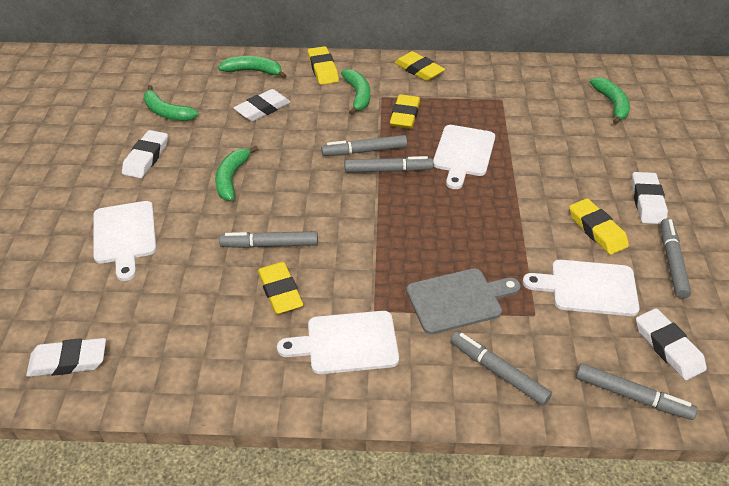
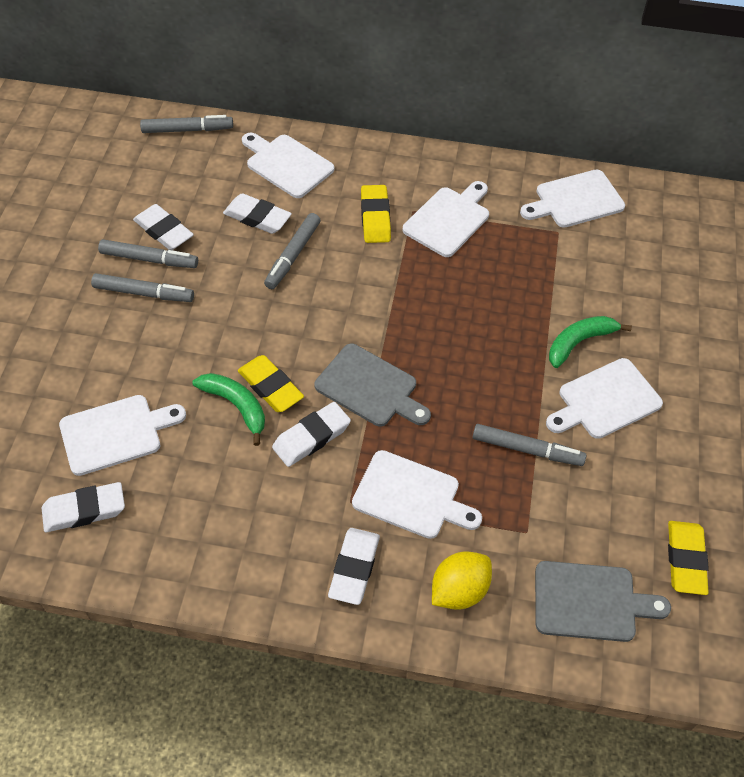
green banana: [144,85,199,121] [215,146,258,201] [218,56,287,78] [341,69,370,115] [590,77,630,124] = 5 -> [192,373,265,446] [549,316,632,368] = 2
grey cutting board: [406,268,521,334] = 1 -> [315,344,431,427] [535,561,671,642] = 2
grey marker: [219,231,318,248] [321,135,407,156] [345,156,433,173] [451,331,552,406] [576,363,697,420] [661,218,691,299] = 6 -> [91,273,194,302] [98,239,198,268] [140,115,233,133] [264,213,320,289] [473,424,586,466] = 5
white cutting board: [93,201,156,281] [277,311,399,374] [433,125,495,189] [523,260,639,316] = 4 -> [59,395,186,476] [242,133,334,198] [352,450,482,539] [402,181,489,257] [520,170,625,228] [546,358,663,439] = 6
yellow eraser: [258,262,303,314] [308,46,339,85] [390,94,420,129] [394,51,445,81] [569,198,629,255] = 5 -> [238,355,304,412] [361,185,391,243] [668,521,709,595] = 3
yellow lemon: none = 0 -> [432,552,492,610] = 1

